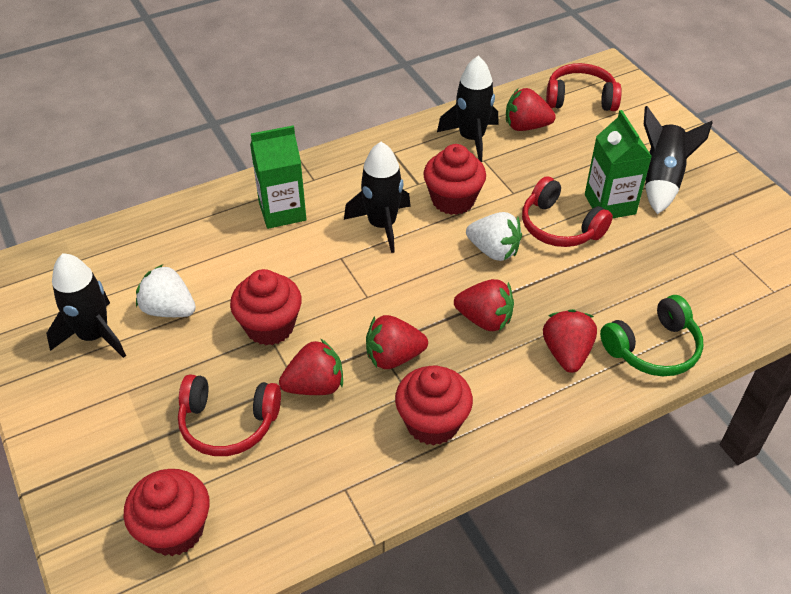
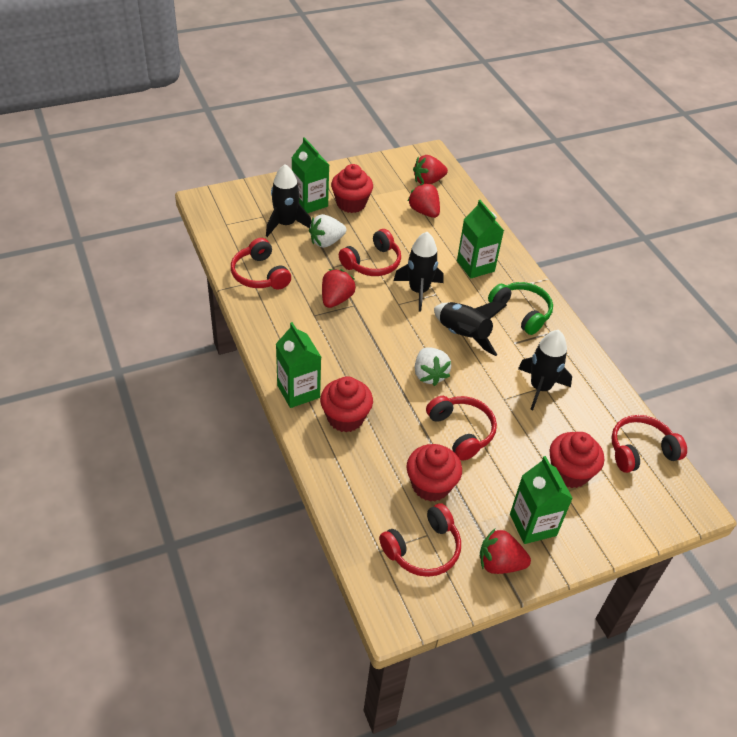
green carton: [250,125,307,229] [585,110,652,218] = 2 -> [276,322,321,408] [291,137,329,213] [457,200,504,279] [510,456,573,544] = 4
red headphones: [178,374,281,456] [522,176,613,247] [546,63,622,111] = 3 -> [231,238,291,289] [339,229,401,276] [379,503,461,577] [426,396,497,460] [611,415,687,473] = 5
red strawberry: [279,339,343,395] [366,315,428,369] [454,279,514,331] [506,88,556,131] [543,309,597,373] = 5 -> [322,269,356,308] [407,183,440,218] [413,155,448,184] [480,529,531,574] = 4

